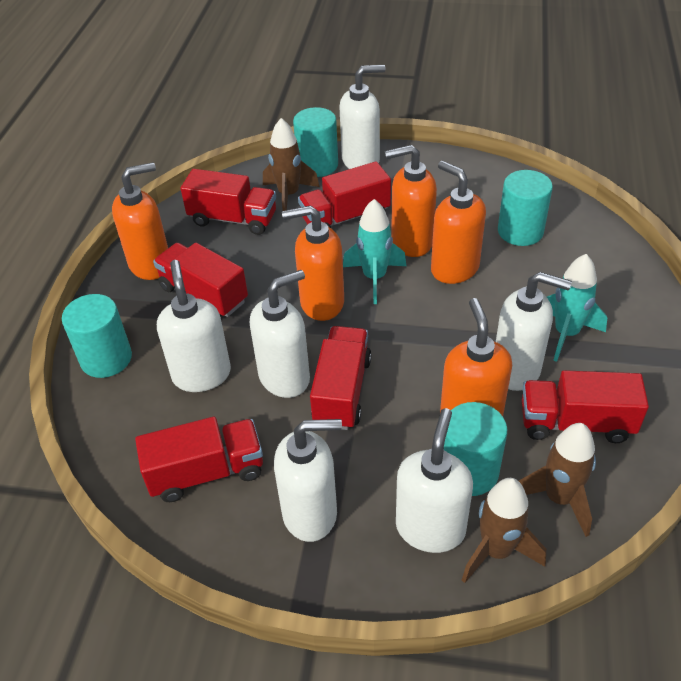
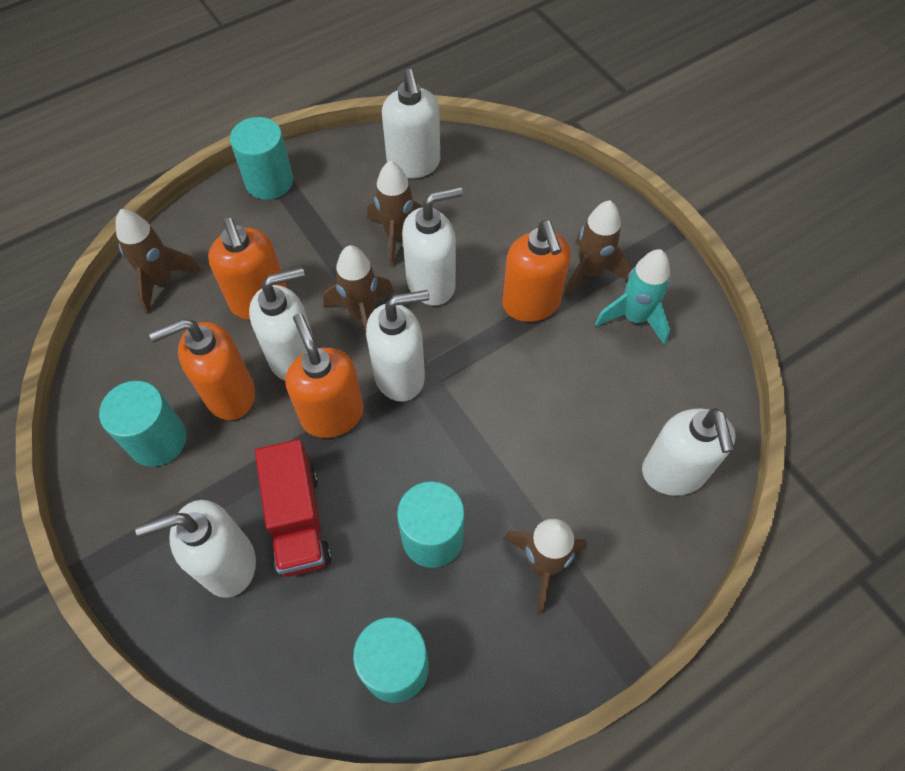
brown rocket: [263,118,320,211] [462,478,546,583] [519,423,596,537] = 3 -> [116,209,201,314] [323,245,394,349] [367,161,423,267] [503,519,587,614] [564,200,632,297] = 5
orange soap dispenser: [112,162,168,280] [282,205,344,321] [385,145,437,257] [431,161,486,284] [440,298,512,416] = 5 -> [149,319,255,420] [208,218,287,320] [285,313,364,438] [502,220,571,322] = 4
red truck: [135,417,263,502] [153,243,248,317] [181,169,276,235] [298,161,391,228] [310,326,372,430] [522,370,649,443] = 6 -> [255,439,332,577] = 1
turquoise rocket: [343,199,406,304] [547,254,607,362] = 2 -> [595,249,670,345] = 1

